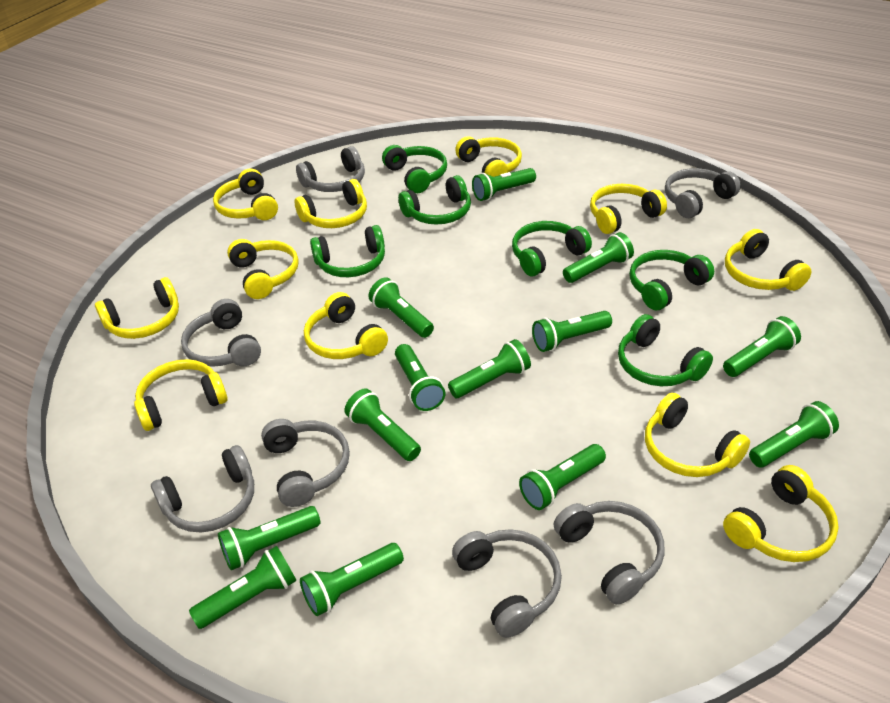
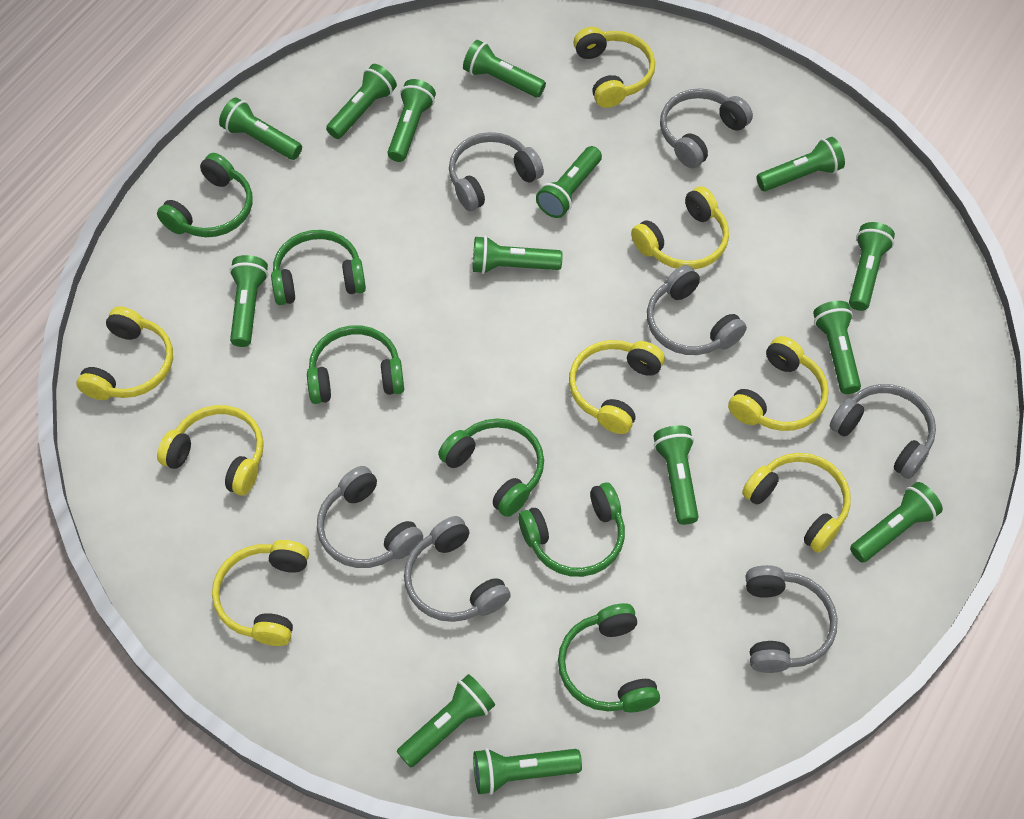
green flashlight: [189,546,297,629] [218,506,321,570] [300,543,404,616] [344,388,421,461] [369,277,434,338] [395,344,446,411] [448,339,531,398] [472,168,536,201] [519,444,606,510] [532,311,612,352] [563,232,634,283] [723,316,801,377] [749,401,839,468] = 13 -> [219,98,302,160] [230,255,268,347] [326,64,397,139] [388,79,436,162] [397,674,495,768] [463,40,546,98] [473,236,563,274] [473,748,582,795] [536,146,602,218] [654,425,698,525] [757,137,845,192] [813,301,861,394] [849,222,895,311] [850,482,943,563] = 14
yellow headphones: [95,277,179,339] [134,359,228,431] [213,168,278,220] [227,239,299,299] [295,179,367,228] [304,292,388,359] [455,136,522,177] [590,184,667,234] [645,393,750,477] [723,465,839,562] [725,229,811,291] = 11 -> [77,306,173,400] [157,405,264,496] [212,540,309,646] [569,340,665,434] [573,27,655,108] [631,186,729,269] [728,336,829,431] [742,453,851,553] = 8

